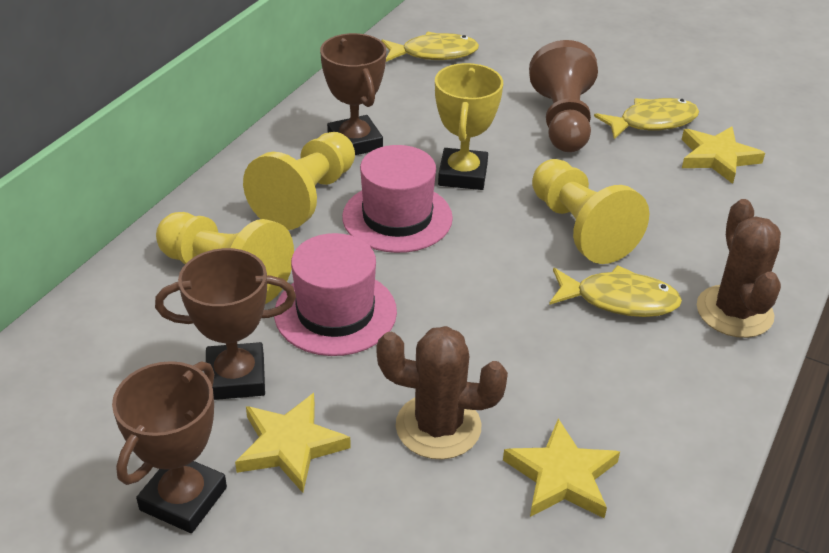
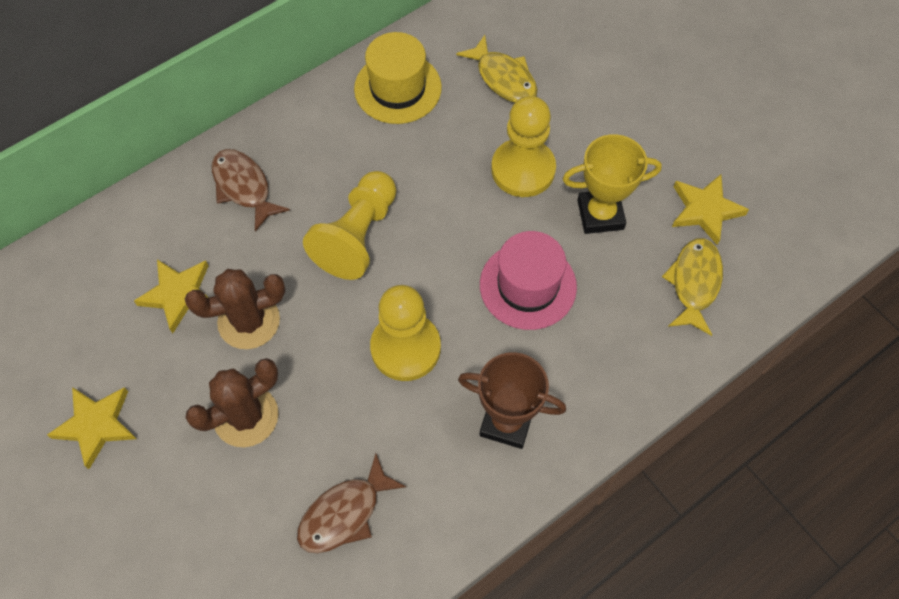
brown fish: none = 0 -> [212,149,290,232] [297,454,406,553] = 2
brown pawn: [529,40,598,152] = 1 -> none = 0
brown trophy: [112,361,227,533] [155,248,296,400] [320,33,386,155] = 3 -> [458,352,566,449] = 1
pink hat: [274,233,397,356] [342,145,453,253] = 2 -> [480,231,577,330] = 1
yellow fish: [381,32,479,62] [549,265,682,317] [594,98,699,139] = 3 -> [456,35,538,103] [662,238,723,336] = 2
yellow hat: none = 0 -> [354,32,442,124] = 1

